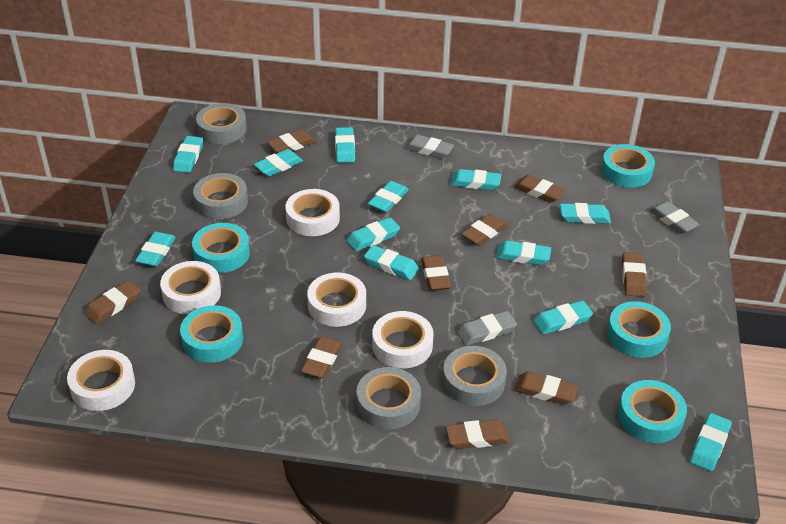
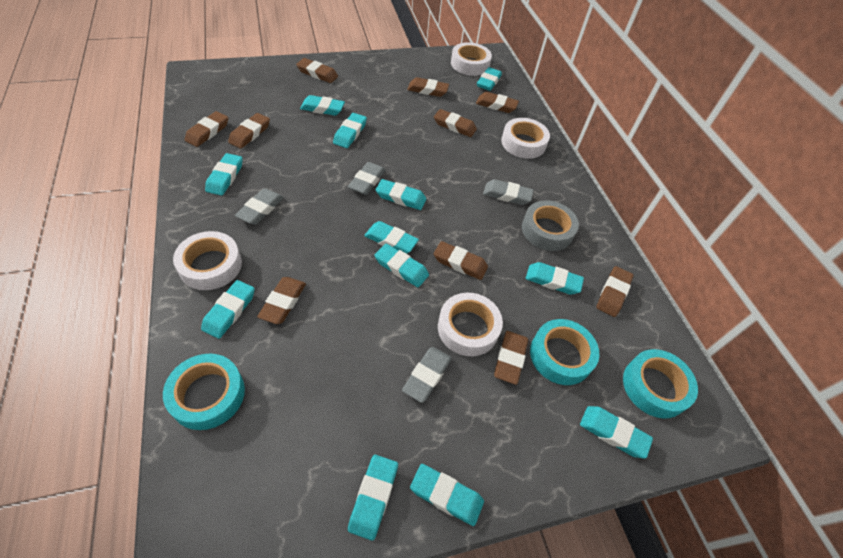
brown eraser: [85,280,141,324] [267,129,316,153] [301,336,343,378] [421,255,451,291] [446,420,510,449] [461,214,508,246] [514,175,566,203] [514,371,578,405] [622,252,647,297] = 9 -> [185,111,228,147] [228,113,270,149] [257,277,306,324] [296,58,338,83] [407,77,449,97] [434,109,477,137] [434,241,488,280] [476,92,519,113] [494,331,528,385] [596,266,633,317] = 10
grey eraser: [405,135,454,159] [457,311,517,346] [649,201,700,234] = 3 -> [235,188,284,225] [348,162,385,195] [402,347,452,403] [483,179,534,205] = 4
grey tape: [193,173,248,219] [196,103,247,144] [356,367,421,430] [443,346,507,406] = 4 -> [522,200,579,251] = 1
turquoise tape: [180,305,243,363] [192,223,250,273] [601,144,655,188] [607,301,671,358] [618,380,687,443] = 5 -> [163,354,245,430] [530,319,599,385] [623,349,698,419] = 3
white tape: [67,350,135,411] [160,261,221,314] [285,189,340,236] [307,272,366,327] [372,311,433,368] = 5 -> [173,231,242,290] [438,293,503,356] [451,42,492,76] [501,118,550,159] = 4

